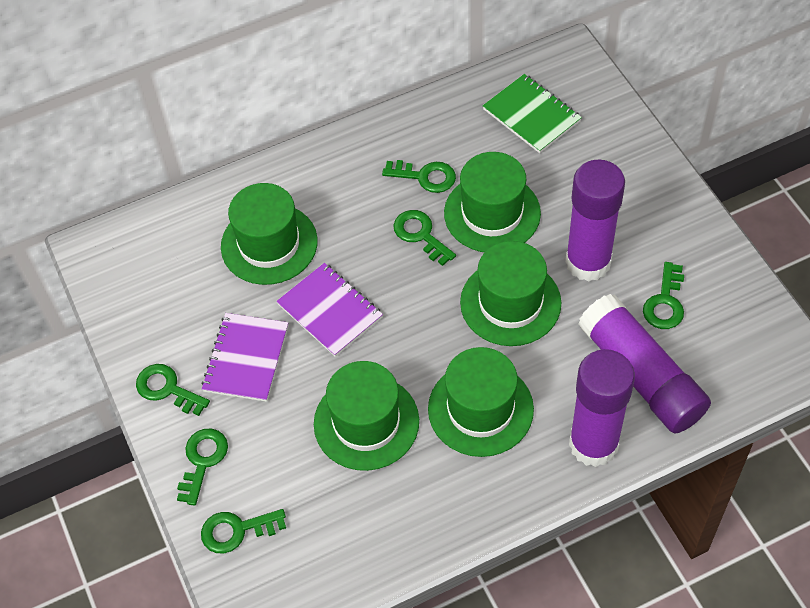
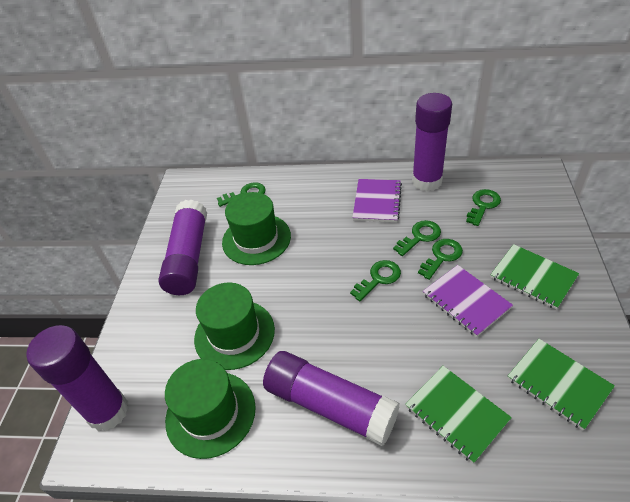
green hat: [221,183,318,285] [314,361,419,471] [428,347,534,457] [444,152,541,252] [460,241,562,346] = 5 -> [165,359,256,459] [194,283,275,370] [222,192,291,265] = 3
green key: [136,364,210,416] [177,429,228,506] [201,509,286,553] [382,160,456,193] [393,210,456,266] [643,262,684,329] = 6 -> [217,182,266,207] [350,260,401,301] [393,220,441,256] [418,239,463,280] [466,189,501,226] = 5
green notebook: [483,74,582,153] = 1 -> [405,366,512,464] [490,244,579,310] [507,339,615,430] = 3
purple glue stick: [565,160,625,282] [569,349,635,467] [578,294,711,433] = 3 -> [26,325,128,431] [158,200,207,295] [263,351,400,446] [412,93,452,192] = 4

